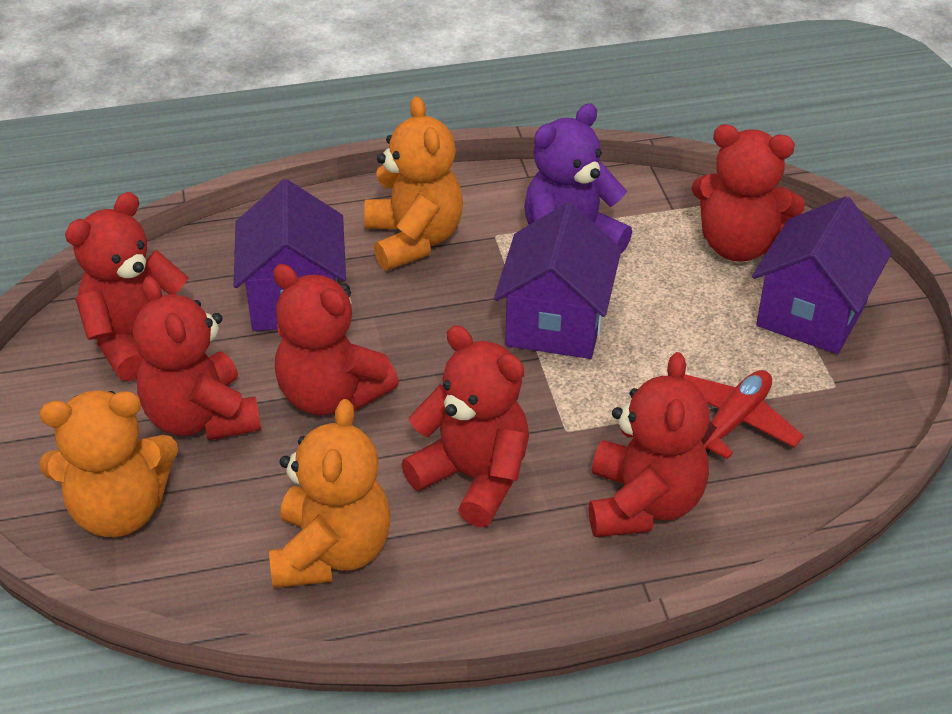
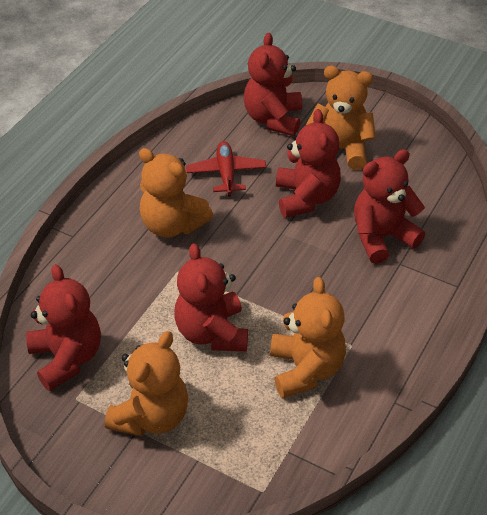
orange teddy bear: [39,391,178,537] [269,399,390,588] [364,97,463,270] = 3 -> [105,331,188,436] [139,148,213,238] [270,277,346,398] [306,66,376,170] = 4
purple house: [234,179,346,331] [494,202,621,359] [752,196,892,354] = 3 -> none = 0
purple teddy bear: [524,104,632,253] = 1 -> none = 0
red teddy bear: [65,192,189,381] [133,276,261,440] [273,264,399,415] [401,325,529,527] [589,352,710,537] [692,124,805,262] = 6 -> [26,264,101,391] [174,243,248,351] [244,33,302,136] [276,109,341,218] [354,149,425,264] = 5

